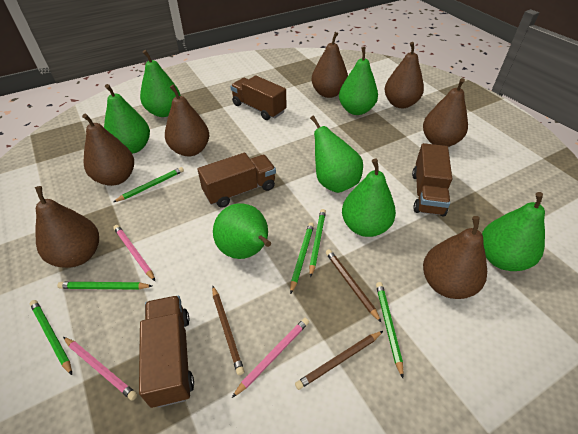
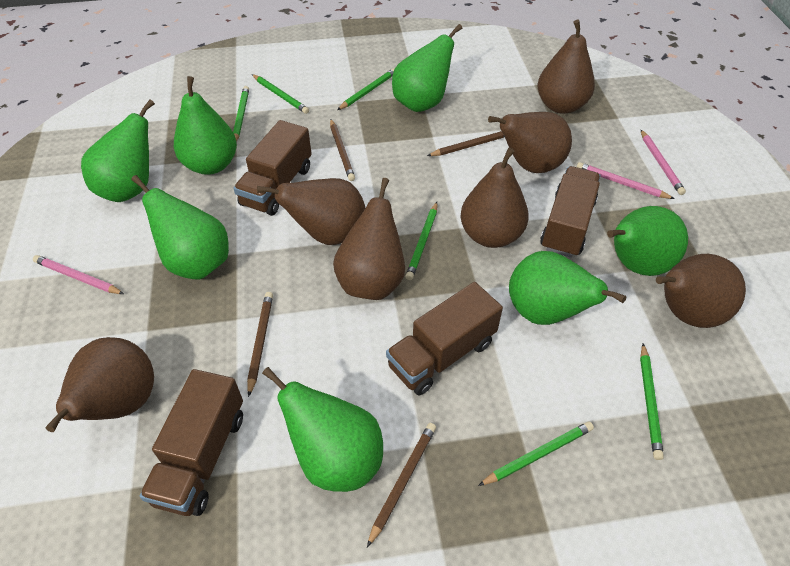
brown pencil: [212,286,244,375] [295,331,383,390] [326,249,382,323] = 3 -> [247,292,273,397] [330,119,355,181] [367,423,436,547] [427,131,505,156] = 4

